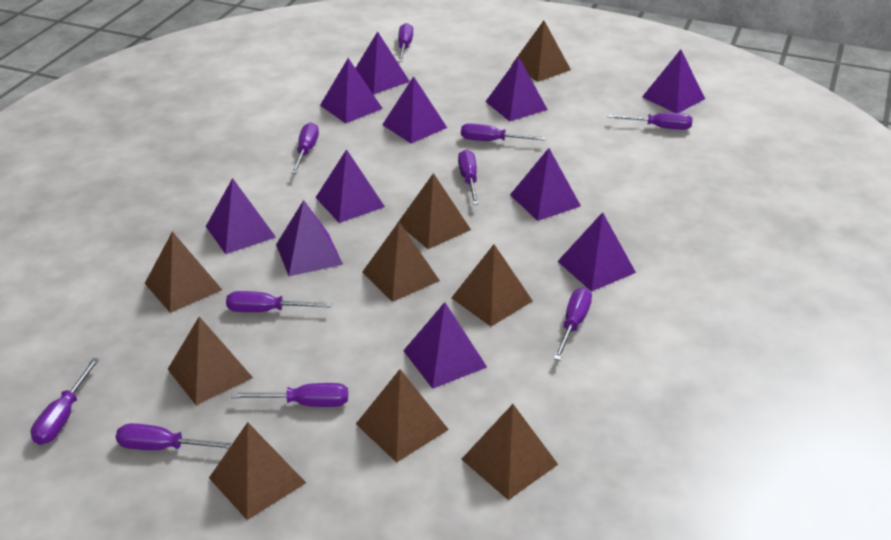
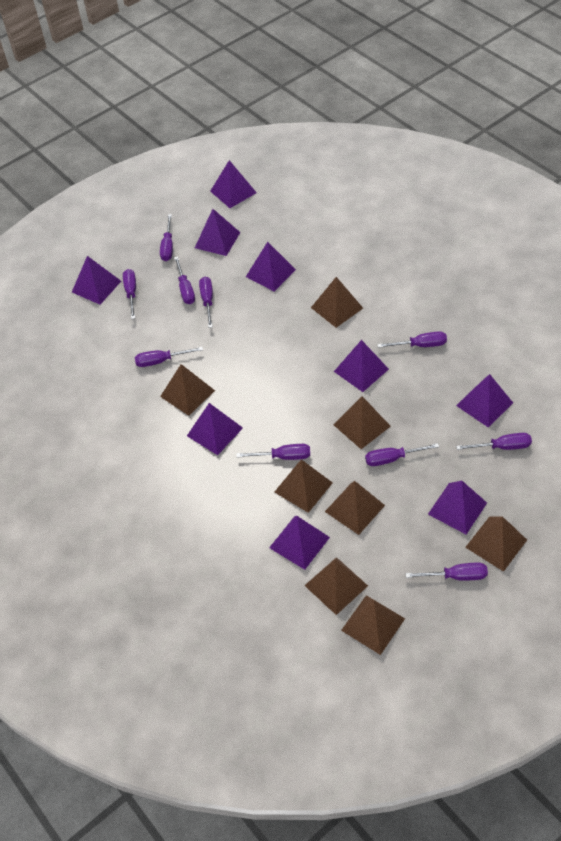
brown pyramid: [144,231,222,313] [168,317,253,405] [209,422,306,520] [356,369,449,463] [362,222,440,302] [398,173,471,249] [451,244,533,326] [461,404,558,500] [512,20,571,82] = 9 -> [160,364,215,416] [274,459,333,513] [304,557,368,615] [311,277,363,328] [325,481,385,535] [334,396,391,449] [341,595,405,655] [465,516,527,572] = 8
purple pyramid: [206,178,276,254] [276,200,343,276] [315,149,385,223] [320,58,383,123] [356,31,410,94] [382,76,447,144] [403,302,487,389] [485,57,548,121] [510,148,581,221] [557,212,636,292] [642,49,705,113] = 11 -> [72,256,121,305] [187,403,243,455] [195,209,241,256] [210,160,257,208] [246,242,296,291] [269,516,330,570] [334,340,389,392] [428,480,487,535] [456,374,513,428] = 9

